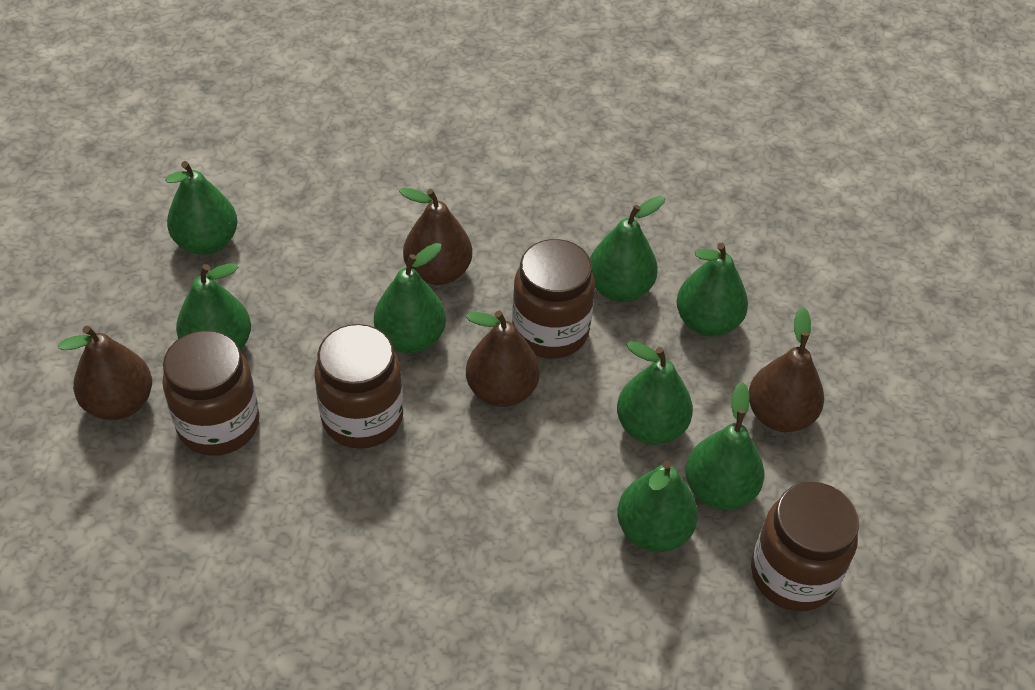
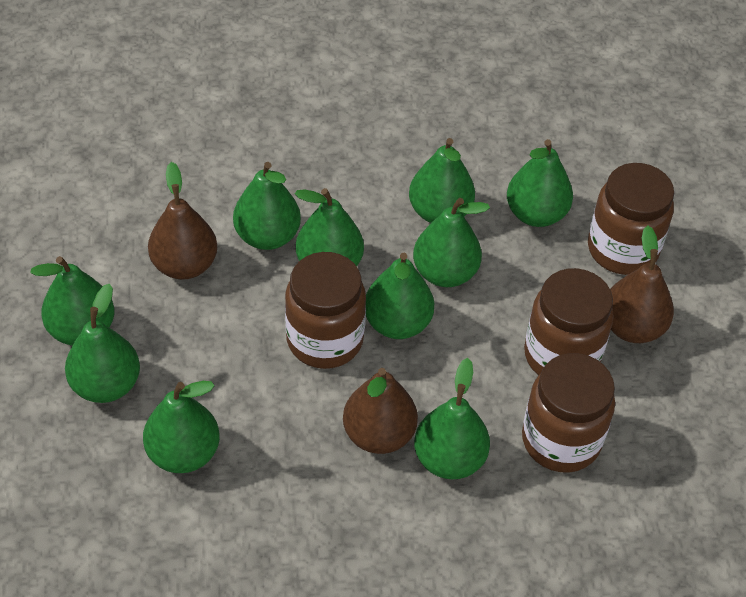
brown pear: [58,326,152,420] [399,188,472,285] [466,311,540,407] [749,307,824,432] = 4 -> [148,162,217,280] [343,368,418,454] [610,226,674,343] = 3
green pear: [165,161,237,255] [176,264,251,350] [374,243,446,353] [590,196,665,302] [617,341,693,445] [617,461,698,552] [677,243,748,336] [685,382,764,510] = 8 -> [30,256,114,346] [65,284,140,403] [143,381,220,473] [233,162,301,250] [295,188,364,266] [366,253,434,339] [409,138,475,223] [413,198,490,287] [414,358,490,479] [507,139,573,227] = 10

